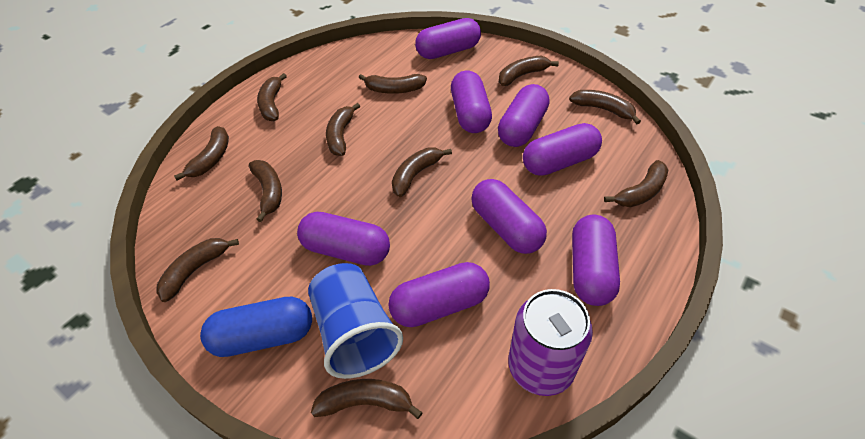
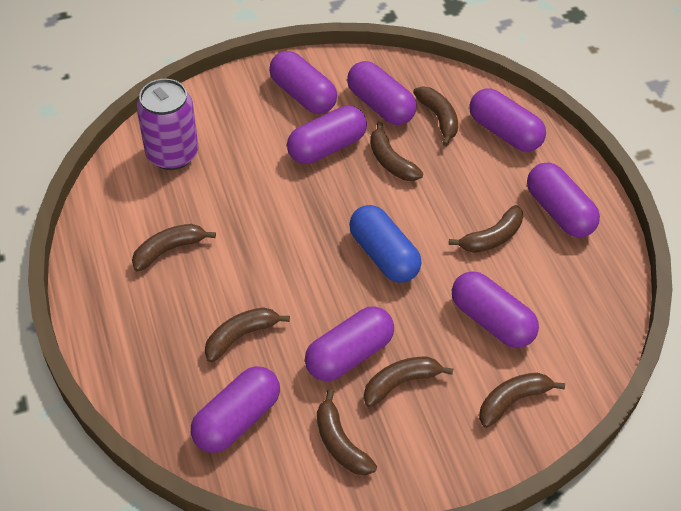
blue cup: [308,263,403,379] = 1 -> none = 0
brown banana: [156,238,239,302] [174,126,229,181] [249,160,282,222] [257,73,287,121] [311,379,423,419] [326,103,360,156] [359,74,427,94] [392,148,452,197] [499,56,559,86] [569,90,641,124] [604,160,668,207] = 11 -> [132,224,216,271] [205,307,290,362] [317,389,377,475] [364,356,453,407] [370,122,423,181] [413,86,458,146] [449,205,523,253] [479,373,565,428] = 8

